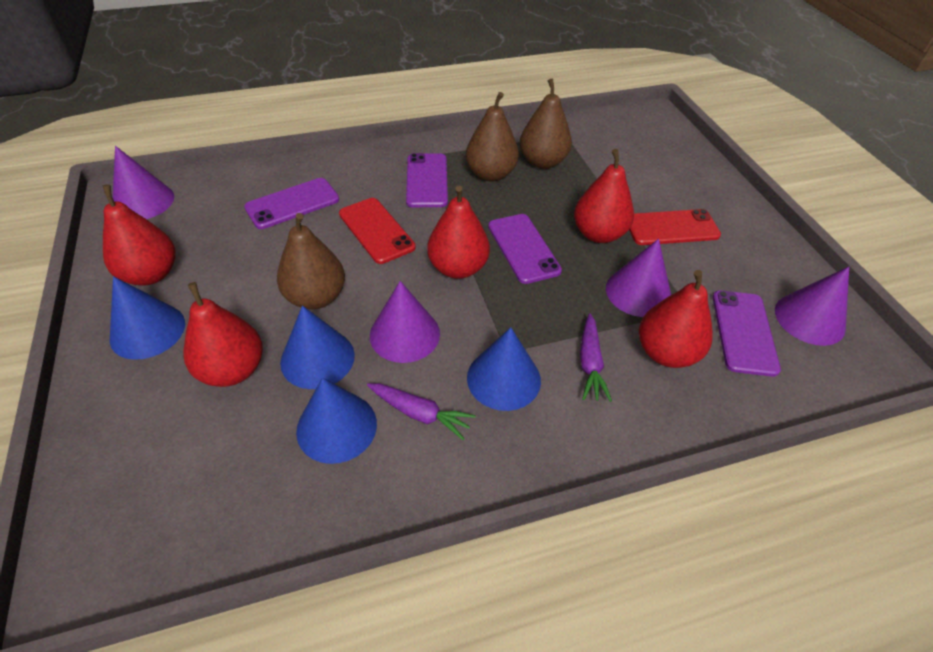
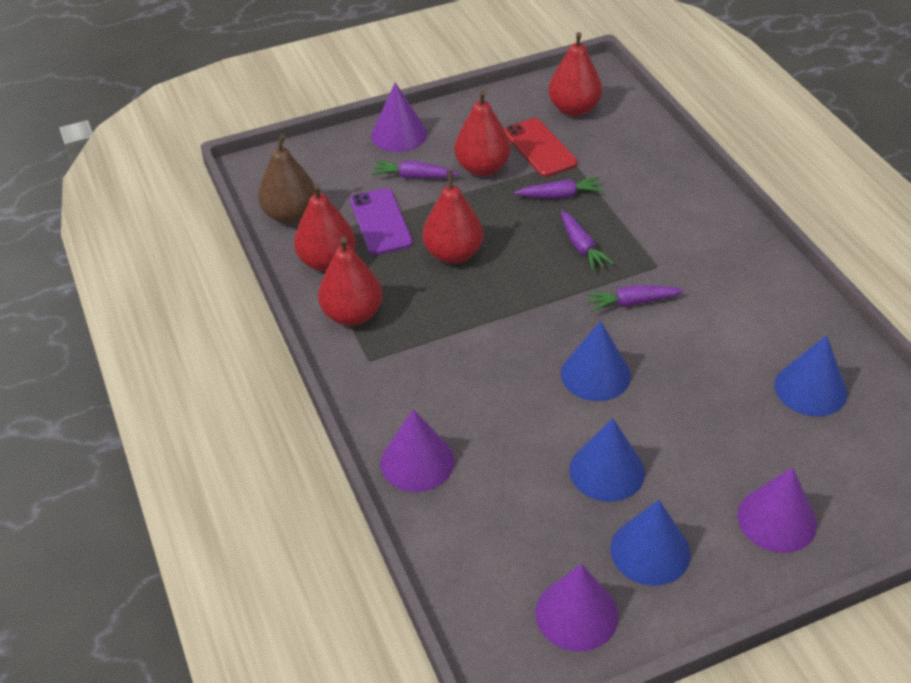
brown pear: [277,213,345,309] [466,92,519,182] [520,79,572,169] = 3 -> [258,134,316,224] = 1
purple carrot: [367,383,476,440] [580,314,612,402] = 2 -> [371,160,459,178] [514,177,604,199] [561,211,614,271] [586,285,684,311] = 4
purple phone: [244,178,339,229] [406,153,448,207] [488,214,562,284] [712,290,781,377] = 4 -> [350,188,413,255] = 1
red phone: [339,198,416,264] [629,209,721,245] = 2 -> [504,118,578,177] = 1

